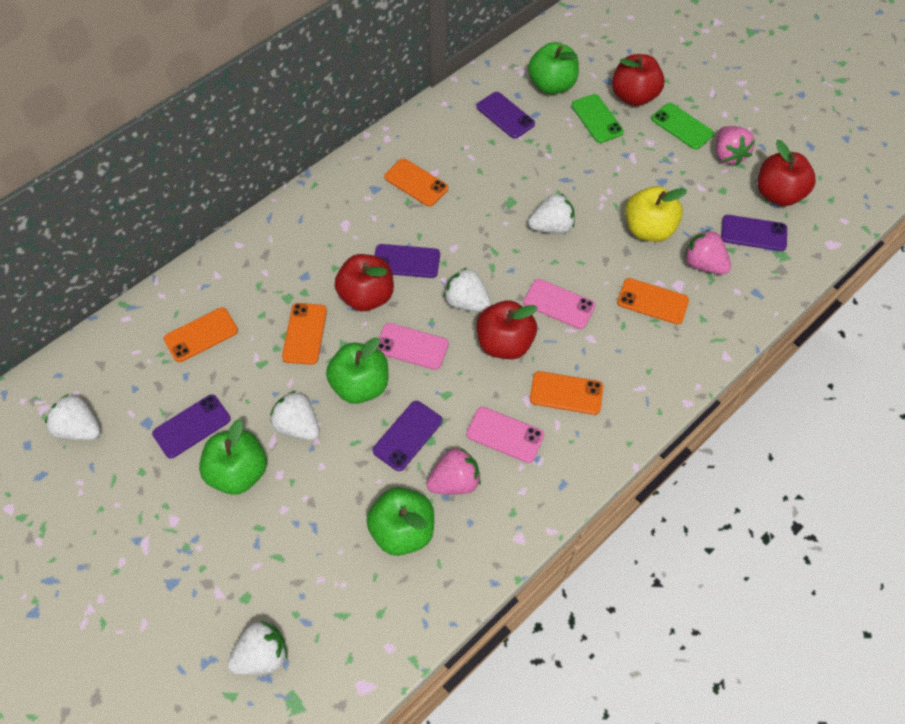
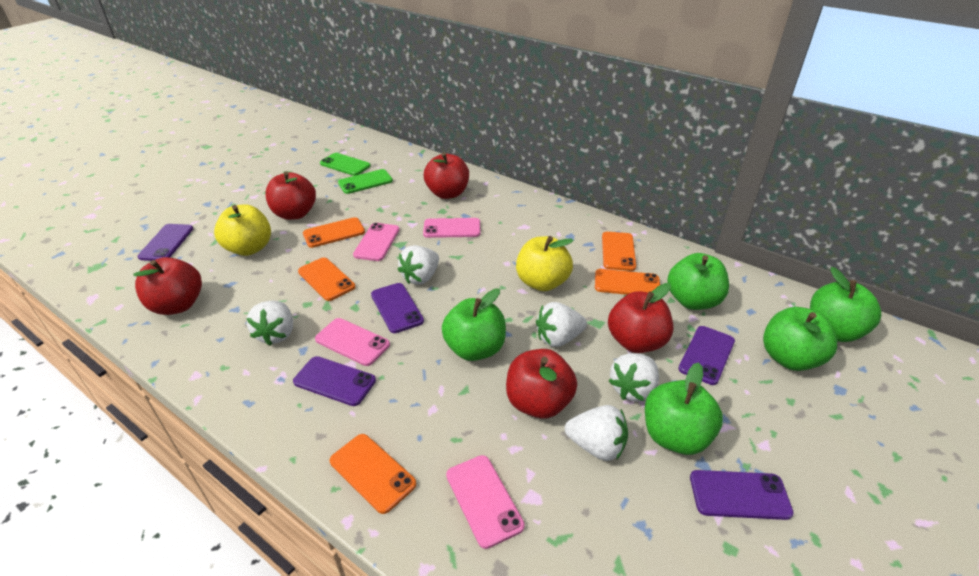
green apple: [199,419,267,495] [326,337,388,404] [366,487,434,556] [528,42,579,94] = 4 -> [442,289,506,361] [645,363,723,455] [667,253,729,310] [763,307,837,371] [810,267,881,342] = 5
pink phone: [377,323,449,370] [466,407,544,463] [523,279,595,329] = 3 -> [315,318,390,366] [353,223,400,261] [423,218,481,238] [446,455,525,549] = 4
pink strawberry: [426,447,481,495] [684,229,731,274] [716,126,755,165] = 3 -> none = 0
red apple: [335,254,394,311] [477,300,538,359] [612,54,665,106] [758,140,816,206] = 4 -> [133,257,202,315] [265,171,316,220] [424,152,469,199] [506,349,577,419] [608,283,673,353] = 5
yellow apple: [625,186,687,242] = 1 -> [214,204,271,256] [516,236,574,291] = 2

